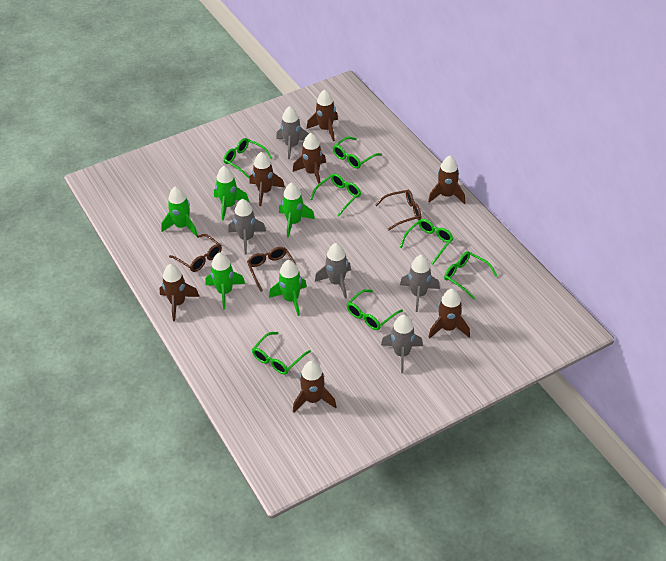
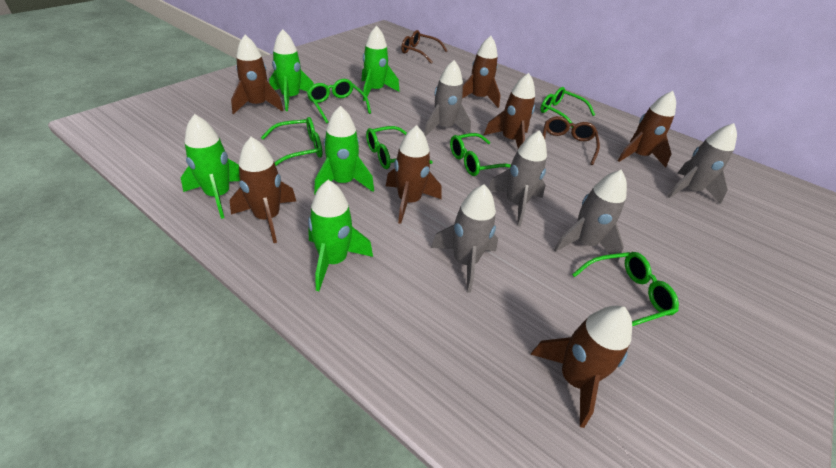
brown glasses: [169,234,222,272] [247,247,296,292] [375,190,421,231] = 3 -> [401,30,447,64] [542,116,600,165] = 2
green glasses: [224,138,273,179] [252,332,311,375] [310,174,361,217] [333,136,382,169] [347,289,403,330] [400,219,453,264] [444,251,498,300] = 7 -> [261,117,322,166] [307,79,371,123] [366,126,433,169] [450,133,511,176] [540,87,595,128] [572,252,679,326] = 6

